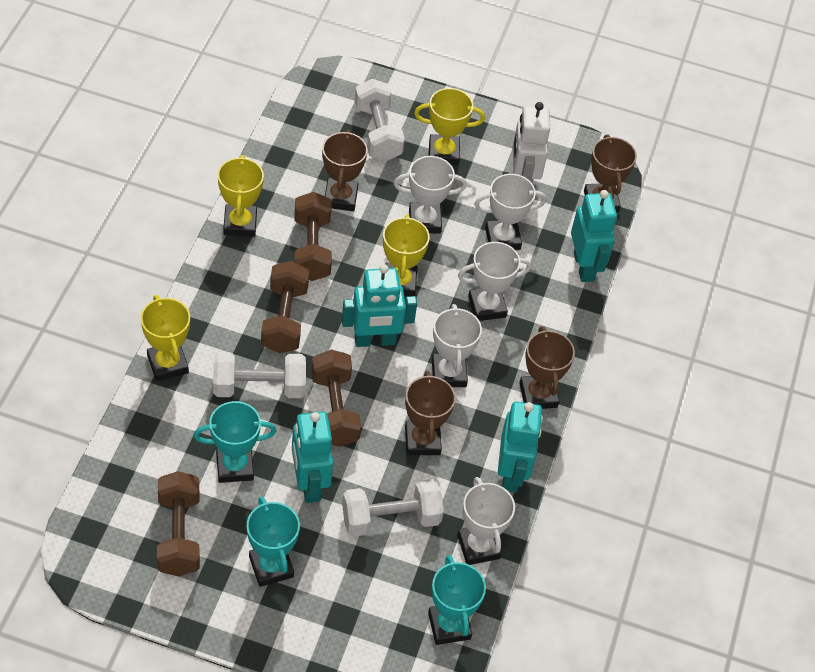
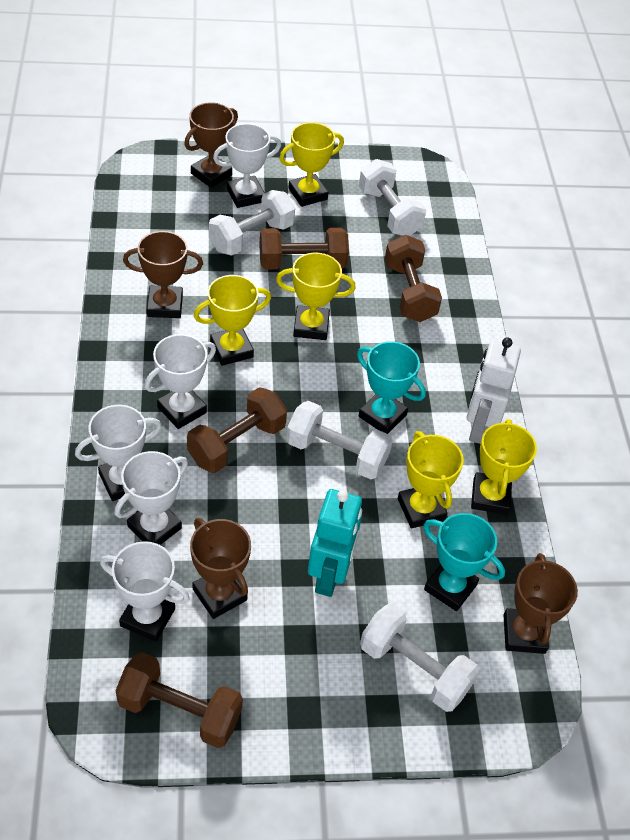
turquoise robot: [292,412,333,503] [342,264,417,347] [498,401,543,492] [571,190,617,282] = 4 -> [308,489,362,597] = 1
turquoise trophy: [193,401,277,483] [247,497,300,587] [428,555,486,645] = 3 -> [357,341,426,434] [423,513,505,611] = 2
white dumbbell: [213,352,306,398] [342,479,444,537] [355,79,405,161] = 3 -> [209,190,295,256] [286,401,393,480] [359,159,426,236] [360,604,479,712] = 4
yellow trophy: [141,295,190,381] [218,155,264,237] [383,214,430,296] [414,88,485,166] = 4 -> [194,275,271,366] [276,253,356,340] [279,122,344,207] [398,431,464,528] [471,419,537,515] = 5

